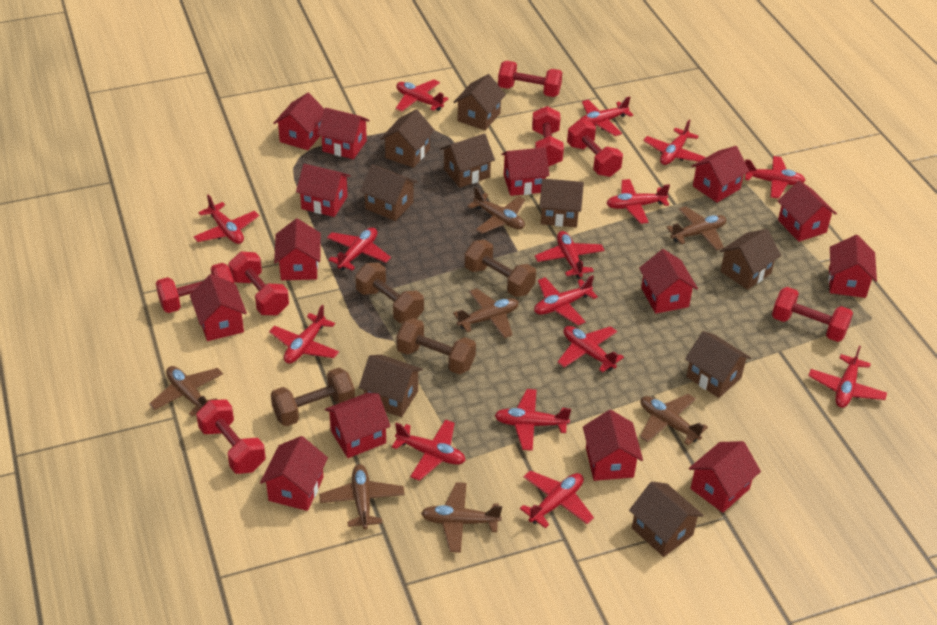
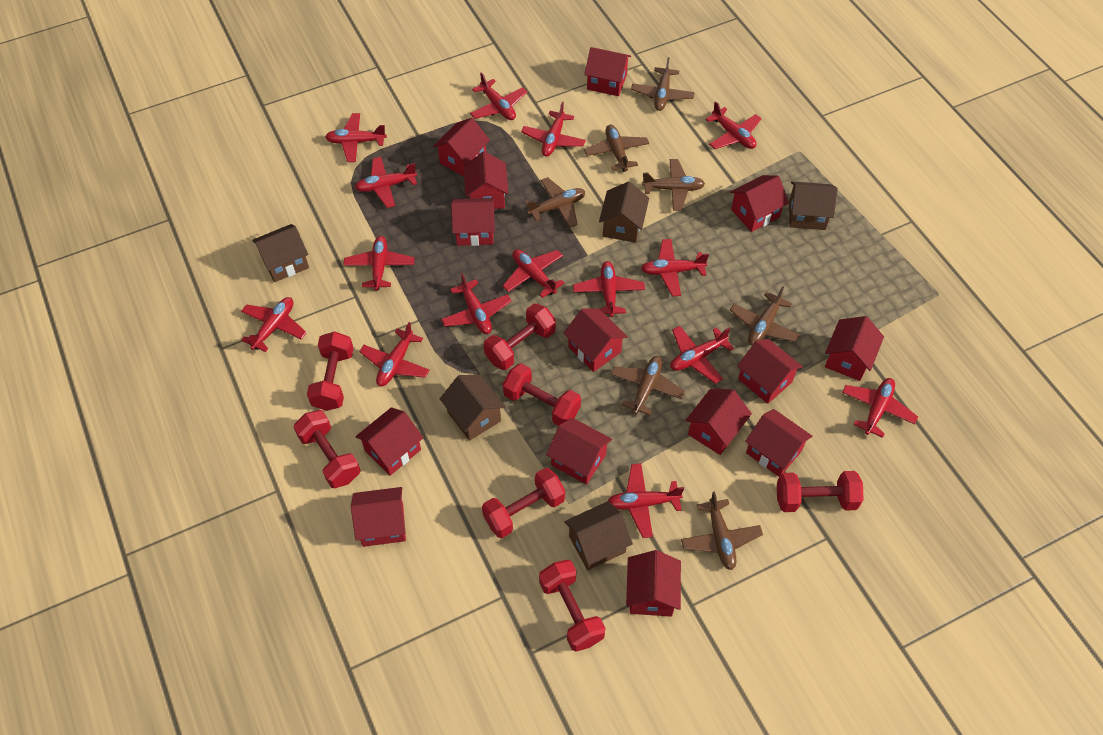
brown dumbbell: [271,368,355,426] [355,262,424,324] [396,318,476,375] [464,240,536,297] = 4 -> none = 0
brown house: [359,355,423,417] [360,164,418,221] [380,109,435,168] [440,133,495,187] [453,74,506,130] [539,179,584,227] [629,482,704,557] [685,331,751,398] [719,229,781,290] = 9 -> [252,224,309,282] [440,375,505,441] [565,501,633,570] [599,181,649,243] [789,181,837,230] = 5

